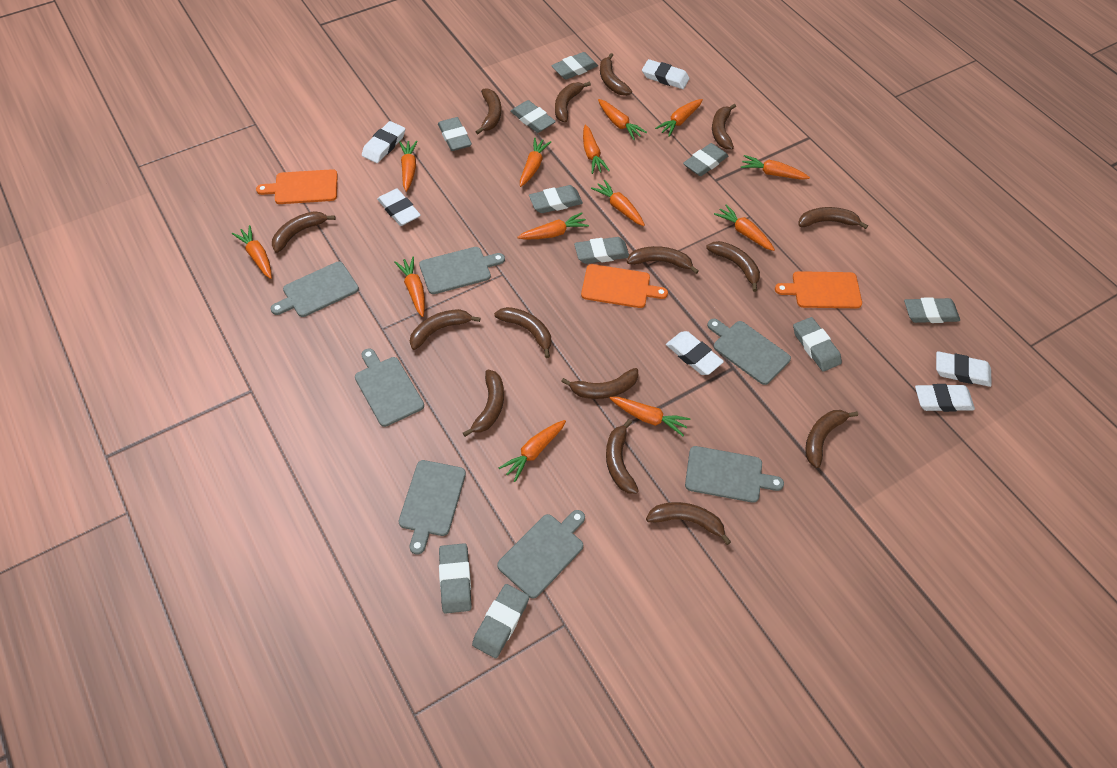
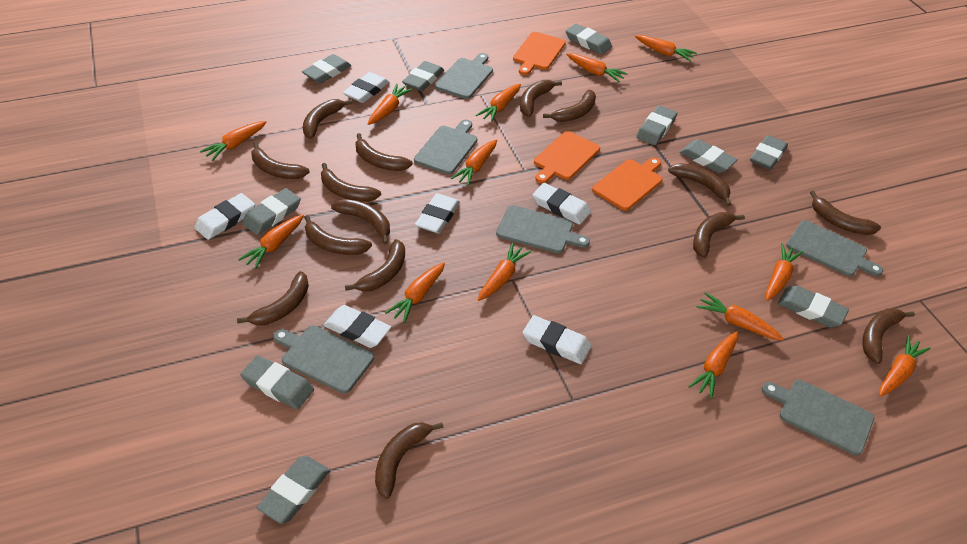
grey cutting board: [270,262,359,317] [355,348,424,427] [399,460,466,555] [419,247,505,294] [497,510,585,599] [685,446,784,503] [707,319,791,385] = 7 -> [273,325,374,394] [414,120,477,175] [435,53,493,99] [496,205,590,253] [762,380,874,455] [786,220,883,276] = 6

